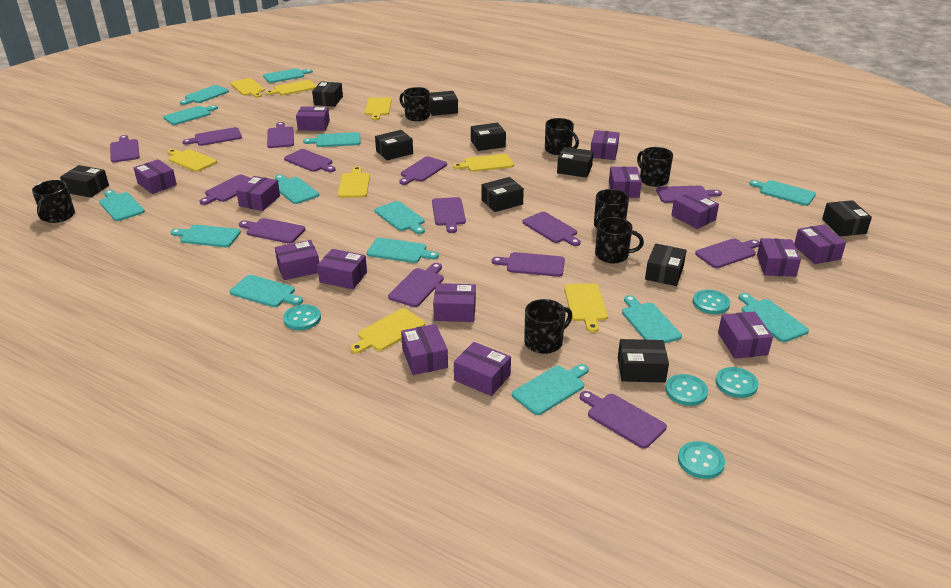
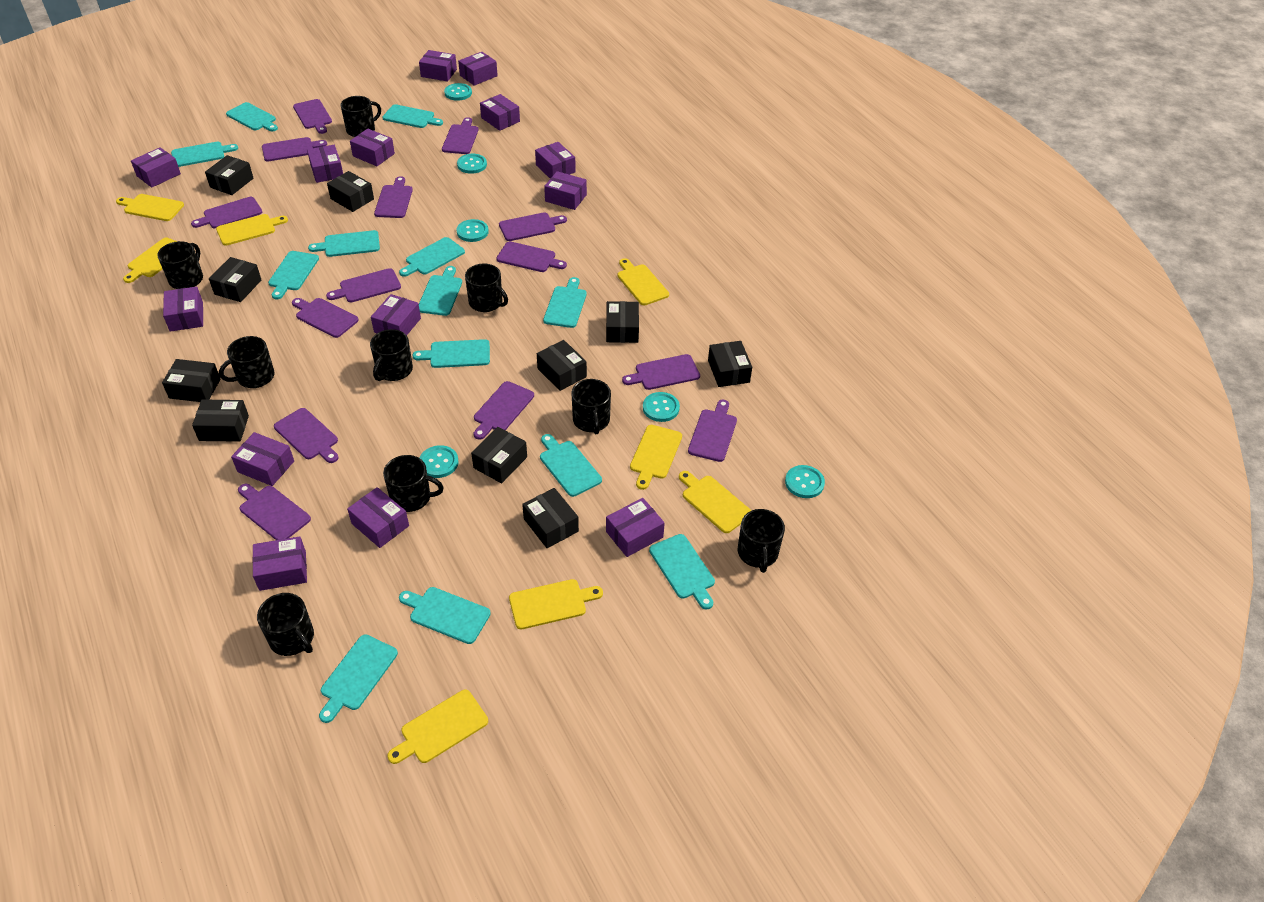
black mug: [32,180,75,223] [399,87,430,121] [524,299,572,354] [545,118,579,155] [594,189,629,228] [595,217,644,263] [637,147,673,187] = 7 -> [157,241,203,289] [219,336,275,388] [257,593,314,656] [341,96,381,137] [370,329,413,381] [383,455,444,512] [465,263,508,312] [571,379,611,434] [738,509,785,573] = 9
turquoise button: [283,304,321,330] [665,374,708,406] [678,441,725,479] [693,290,730,314] [715,367,758,398] = 5 -> [420,445,459,478] [444,83,472,101] [457,154,487,174] [457,219,489,242] [643,392,680,422] [785,465,825,498] = 6
turquoise cutting board: [99,190,145,221] [163,105,218,125] [171,225,241,247] [180,85,229,105] [230,275,303,307] [263,68,313,83] [275,174,319,204] [303,132,360,147] [367,238,439,263] [375,201,425,234] [512,364,589,415] [622,295,682,344] [739,293,809,342] [749,180,816,206] = 14 -> [171,142,238,167] [226,102,278,131] [268,251,319,299] [308,230,380,257] [319,634,398,723] [382,104,443,128] [399,237,465,277] [399,587,491,644] [412,339,490,368] [419,266,462,316] [540,434,602,497] [543,277,587,328] [649,534,715,610] = 13

